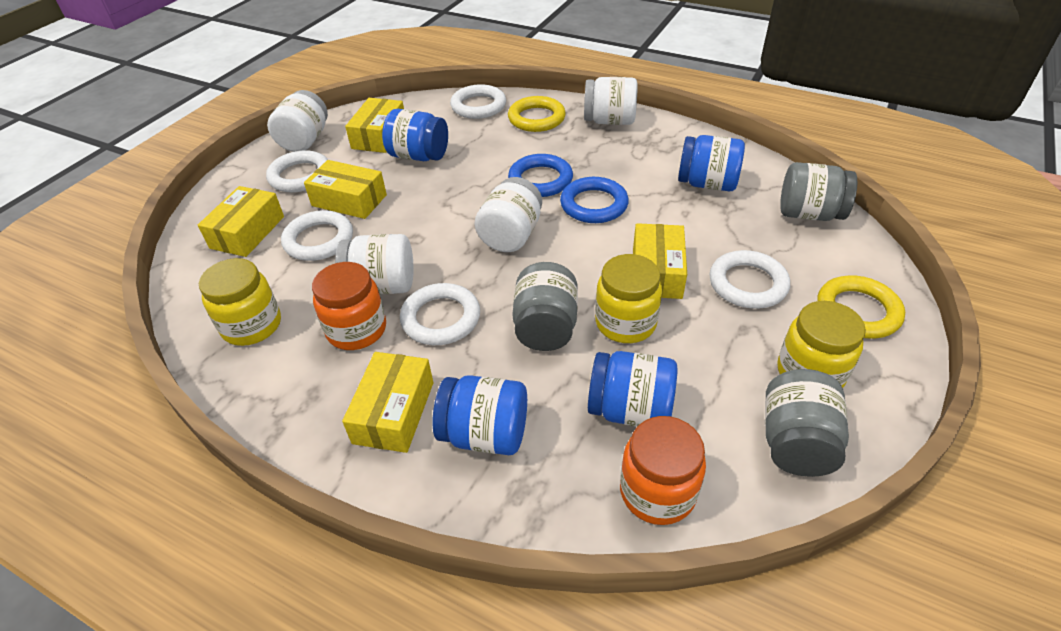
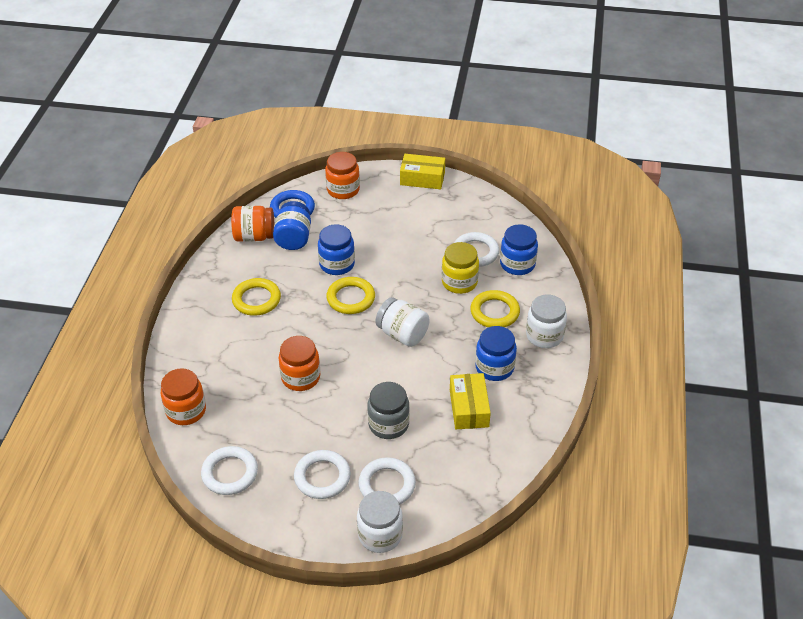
blue ring: [508,154,573,197] [560,177,629,223] = 2 -> [270,190,315,218] = 1
grey jar: [512,262,578,351] [765,369,849,477] [780,162,857,221] = 3 -> [367,382,410,439] = 1
orange jar: [312,262,386,350] [620,416,706,525] = 2 -> [161,368,206,425] [231,206,274,242] [279,336,320,391] [325,152,360,199] = 4
white jar: [267,90,328,152] [335,234,414,294] [474,177,542,252] [584,77,638,125] = 4 -> [357,491,403,553] [375,297,430,347] [526,294,567,348] = 3
white ring: [266,150,328,193] [281,210,353,261] [400,283,480,345] [450,84,506,119] [709,250,790,309] = 5 -> [201,446,258,495] [294,450,351,499] [358,457,416,505] [454,232,499,267] = 4
yellow box: [198,186,284,257] [304,160,387,219] [342,352,433,453] [345,98,404,153] [633,223,687,299] = 5 -> [400,154,445,189] [450,373,491,429] = 2
yellow jar: [199,258,281,346] [595,254,662,343] [777,301,866,388] = 3 -> [442,242,479,294] = 1
yellow ring: [508,96,566,132] [817,275,905,339] = 2 -> [232,278,281,316] [326,277,375,314] [470,290,520,327] = 3

